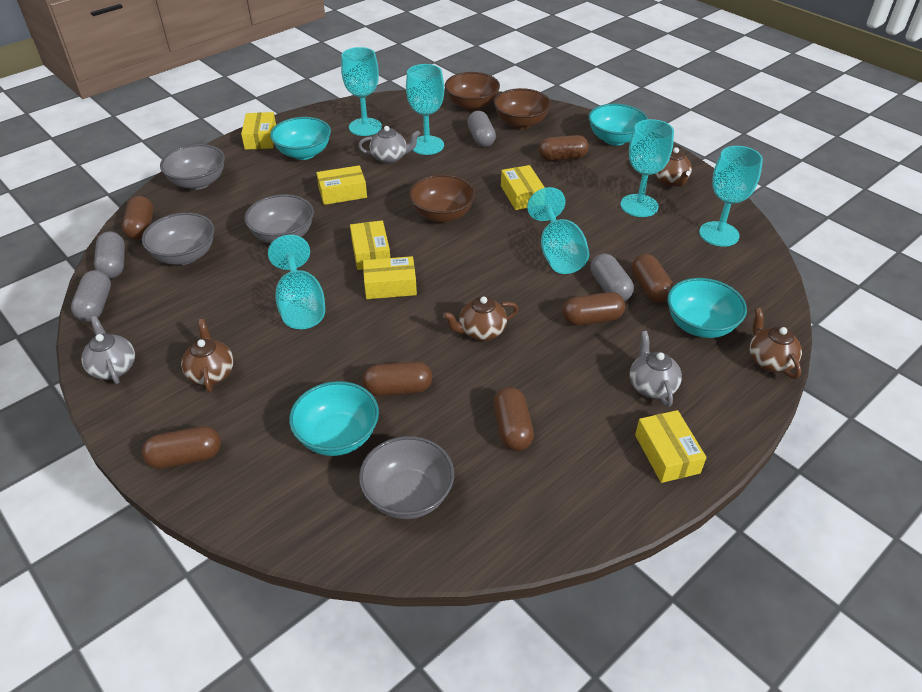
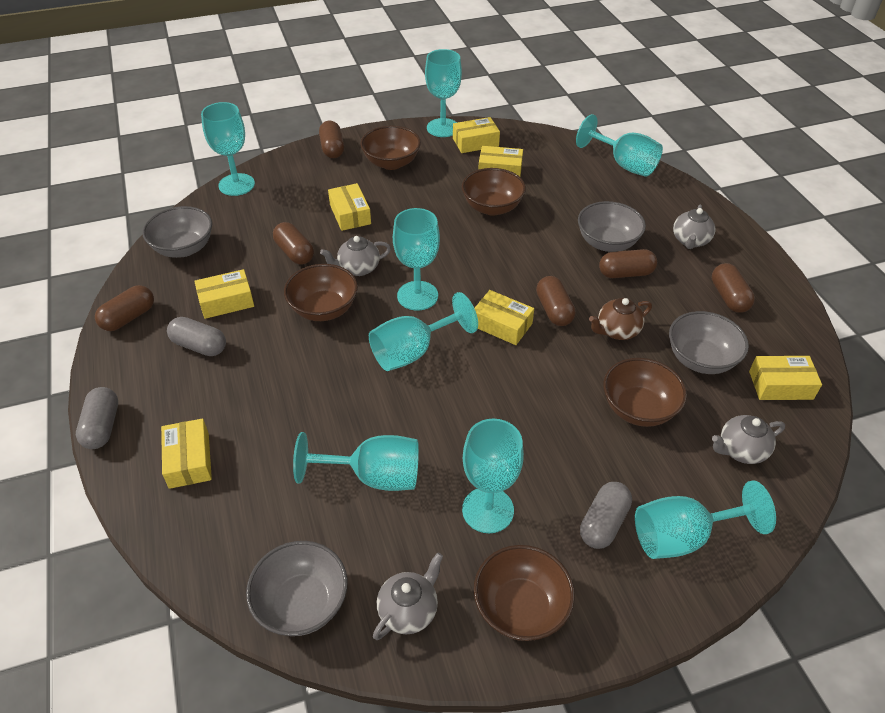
brown bowl: [409,174,475,223] [445,72,500,111] [494,88,551,129] = 3 -> [284,264,358,321] [360,126,421,170] [462,168,526,216] [474,545,575,641] [603,358,687,427] = 5
brown capsule: [122,196,154,240] [142,426,221,469] [362,361,432,396] [493,387,534,451] [539,135,589,161] [562,292,625,326] [631,254,674,303] = 7 -> [95,285,154,331] [273,222,314,265] [319,121,344,158] [536,276,576,326] [599,249,657,278] [712,263,755,313] = 6
brown teapot: [181,319,234,392] [443,296,518,341] [654,147,692,187] [750,308,802,379] = 4 -> [589,298,652,340] = 1
grey capsule: [71,270,111,322] [94,232,125,279] [467,111,496,147] [591,253,634,301] = 4 -> [76,387,118,449] [167,317,226,356] [580,482,632,549] = 3
grey teapot: [81,316,135,384] [358,126,420,164] [630,331,682,407] = 3 -> [320,236,391,276] [373,552,443,640] [673,205,715,249] [712,415,785,464] = 4
turquoise bowl: [270,117,331,160] [289,381,379,456] [589,103,648,146] [667,278,747,338] = 4 -> none = 0
turquoise goblet: [268,235,325,329] [341,47,382,136] [406,64,444,155] [527,187,589,274] [621,119,674,217] [699,146,763,247] = 6 -> [201,102,255,196] [293,432,419,491] [369,292,478,371] [393,208,440,311] [425,49,462,137] [462,419,524,533] [576,114,663,177] [635,480,776,559] = 8
yellow box: [241,112,276,150] [317,165,367,205] [350,220,390,270] [363,256,417,299] [501,165,545,210] [635,410,707,483] = 6 -> [161,418,212,489] [194,269,254,319] [328,183,371,231] [453,117,500,153] [474,290,534,345] [478,146,523,177] [749,356,822,400] = 7

